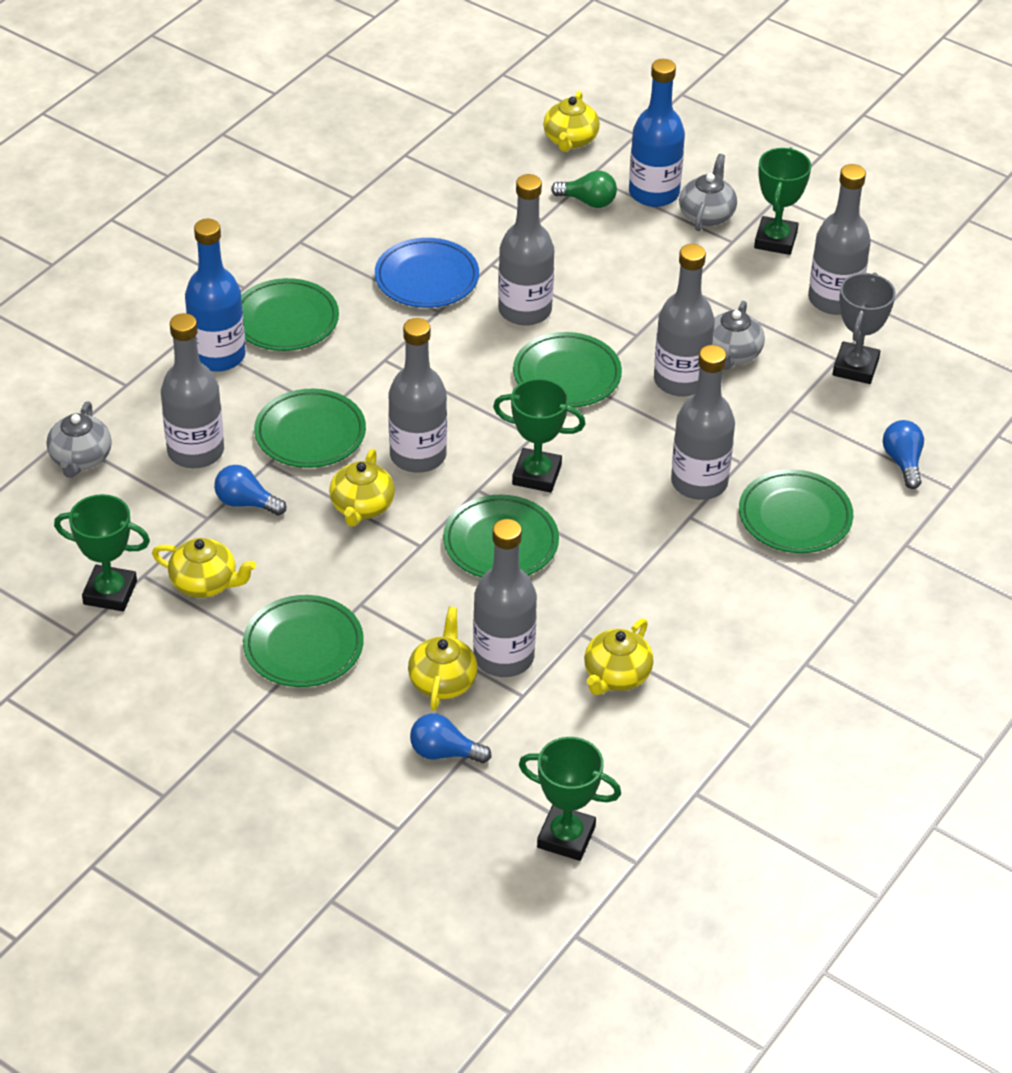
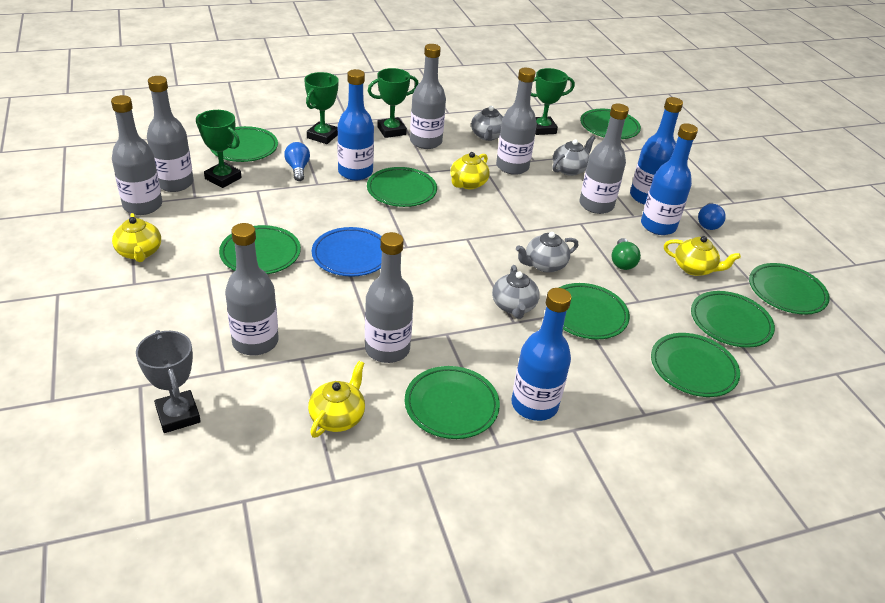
blue bottle: [185,219,246,372] [629,59,685,207] = 2 -> [337,69,374,180] [511,288,572,421] [630,97,683,205] [641,123,698,235] = 4
blue light bulb: [214,465,287,515] [410,714,491,763] [883,420,924,489] = 3 -> [284,142,310,181] [698,203,726,230] = 2
green plate: [241,278,339,351] [243,595,364,687] [254,389,366,468] [443,495,559,578] [513,332,622,407] [739,469,853,553] = 6 -> [210,126,278,162] [219,225,301,274] [367,167,437,207] [405,366,500,439] [558,283,630,339] [580,109,641,139] [651,333,740,397] [691,291,775,348] [749,263,830,315] = 9
grey teapot: [47,401,112,478] [679,154,737,231] [713,301,765,370] = 3 -> [471,106,503,141] [492,265,540,319] [516,232,578,272] [552,136,595,176] = 4
yellow teapot: [152,538,256,598] [329,449,395,526] [408,606,478,711] [543,91,600,152] [584,619,654,695] = 5 -> [112,213,161,262] [308,361,365,438] [450,152,490,189] [664,236,741,276] = 4

